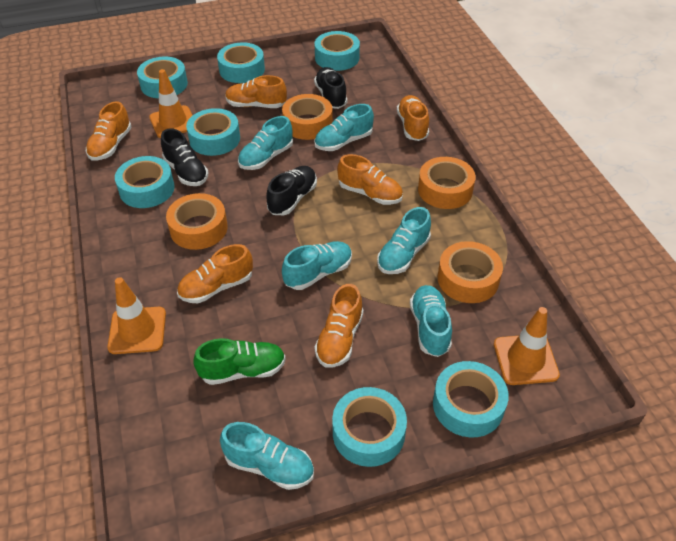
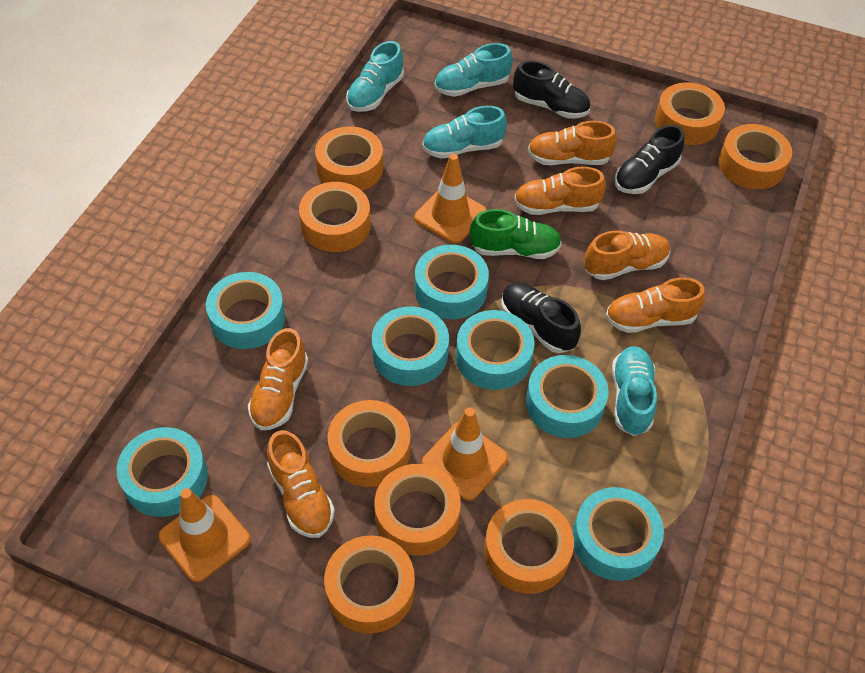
orange tape: [166,193,228,250] [282,94,333,140] [418,157,476,209] [438,241,503,303] = 4 -> [299,182,371,252] [315,126,383,191] [324,535,415,634] [328,400,411,487] [375,464,461,556] [484,499,574,594] [655,82,725,145] [719,124,792,189] = 8
turquoise shoe: [220,422,314,490] [238,116,293,170] [282,241,352,290] [314,104,374,151] [377,207,431,274] [410,285,452,357] = 6 -> [346,41,404,112] [422,106,507,159] [434,43,513,97] [612,346,657,436] = 4

